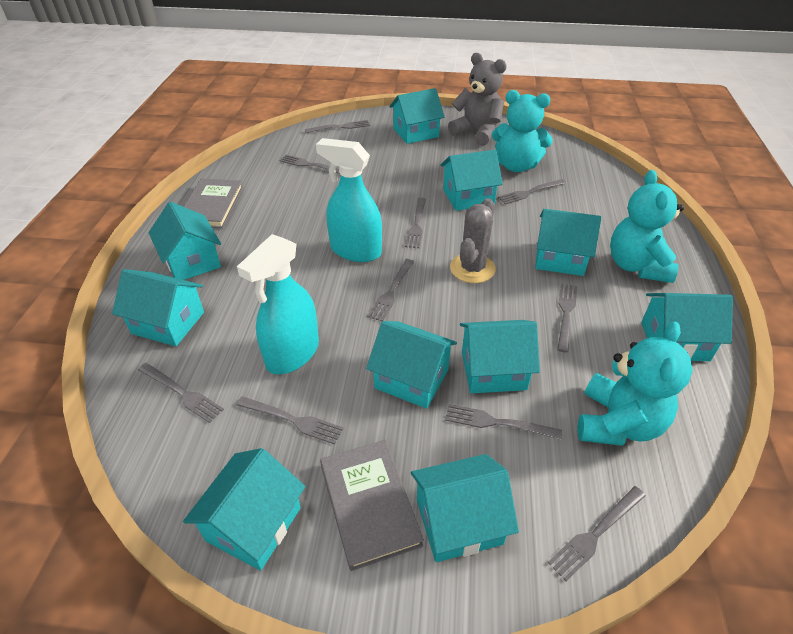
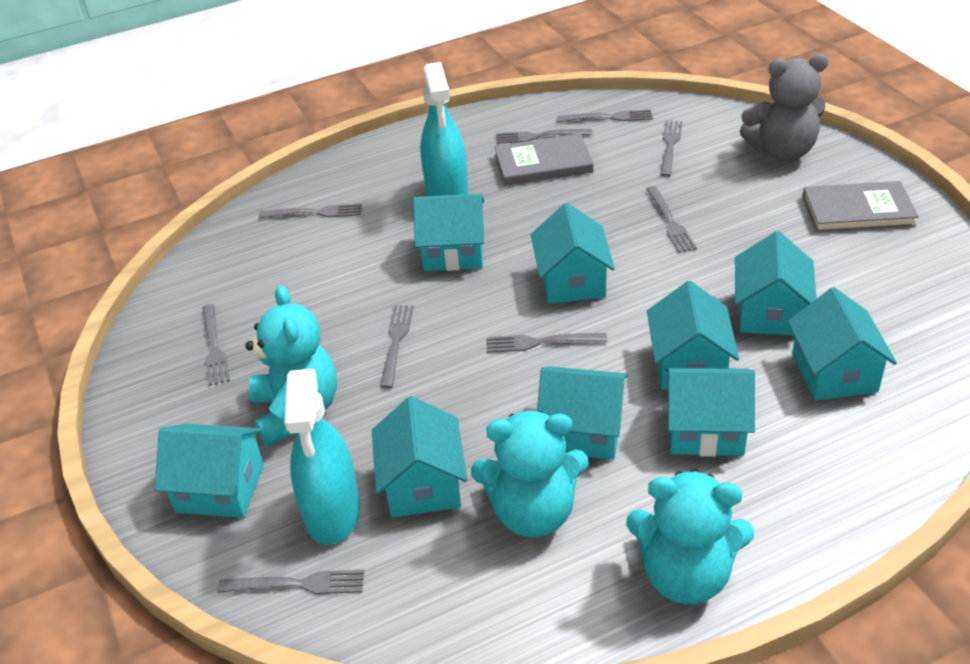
grey cactus: [450,198,496,283] = 1 -> none = 0
grey fork: [138,363,224,423] [236,396,344,445] [280,155,340,174] [305,120,370,133] [367,259,414,321] [405,197,426,248] [445,404,562,440] [498,179,566,205] [548,486,646,582] [557,284,577,353] = 10 -> [202,304,230,386] [217,569,364,594] [259,203,362,218] [380,305,414,389] [487,333,607,353] [496,129,592,144] [557,109,653,122] [646,186,697,253] [660,120,683,177] = 9
turquoise house: [112,269,204,346] [148,202,221,280] [183,448,305,571] [366,321,457,409] [390,88,444,144] [411,454,519,562] [440,150,503,211] [460,320,540,393] [535,209,601,276] [641,293,733,361] = 10 -> [155,424,264,518] [372,396,467,518] [413,193,484,271] [531,203,615,304] [537,366,628,459] [647,281,739,390] [665,368,755,457] [735,231,817,336] [788,287,897,401] = 9

